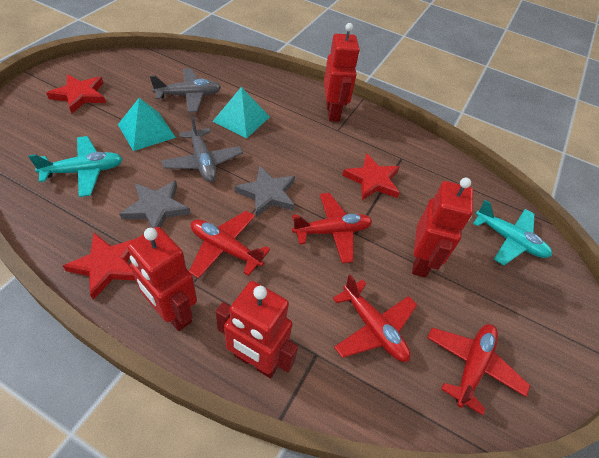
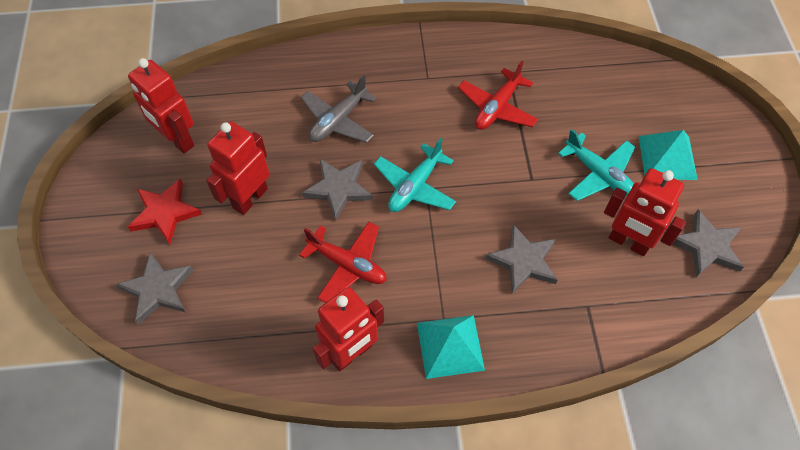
grey plane: [150,68,221,113] [161,116,243,182] = 2 -> [301,75,377,143] = 1
grey star: [119,181,191,228] [235,166,295,217] = 2 -> [116,252,193,325] [302,158,373,221] [485,224,557,294] [673,210,744,277] = 4
red plane: [189,211,270,279] [292,193,372,264] [333,275,417,362] [427,324,530,415] = 4 -> [299,222,387,303] [458,61,538,130] = 2
red star: [46,74,106,114] [63,233,136,300] [342,153,400,200] = 3 -> [128,178,202,244] = 1

